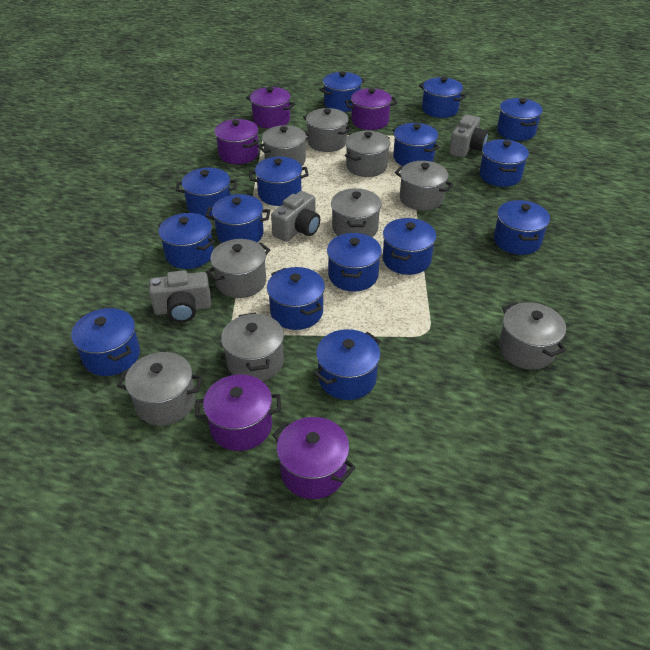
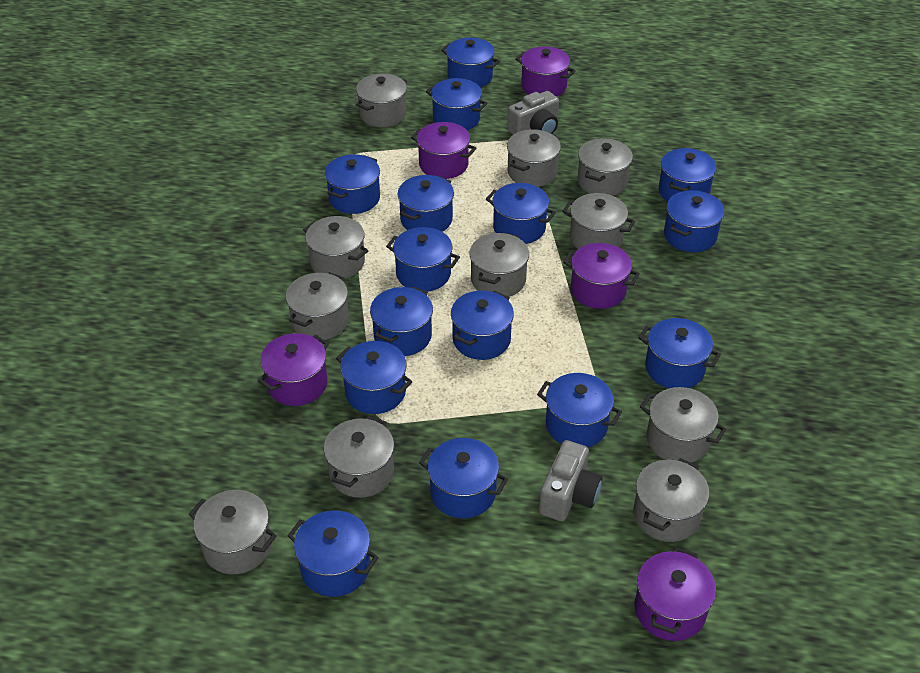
grey camera: [149,270,211,322] [271,191,320,242] [449,115,488,158] = 3 -> [507,91,559,135] [539,440,602,521] = 2
grey pot: [117,352,203,426] [206,239,270,298] [221,312,284,381] [257,125,311,166] [303,108,352,152] [331,188,381,237] [345,131,390,177] [395,161,454,211] [499,302,566,370] = 9 -> [189,490,277,574] [286,272,349,340] [303,216,368,279] [324,416,394,498] [356,74,407,127] [469,232,529,297] [507,129,561,187] [562,193,635,249] [577,138,633,196] [633,458,709,542] [640,387,726,463] = 11

